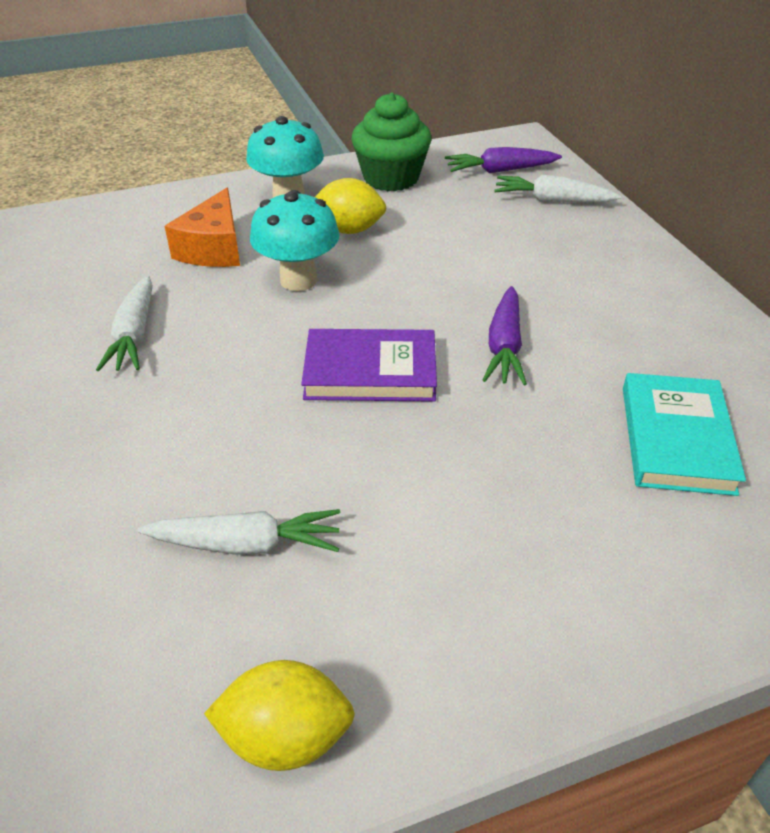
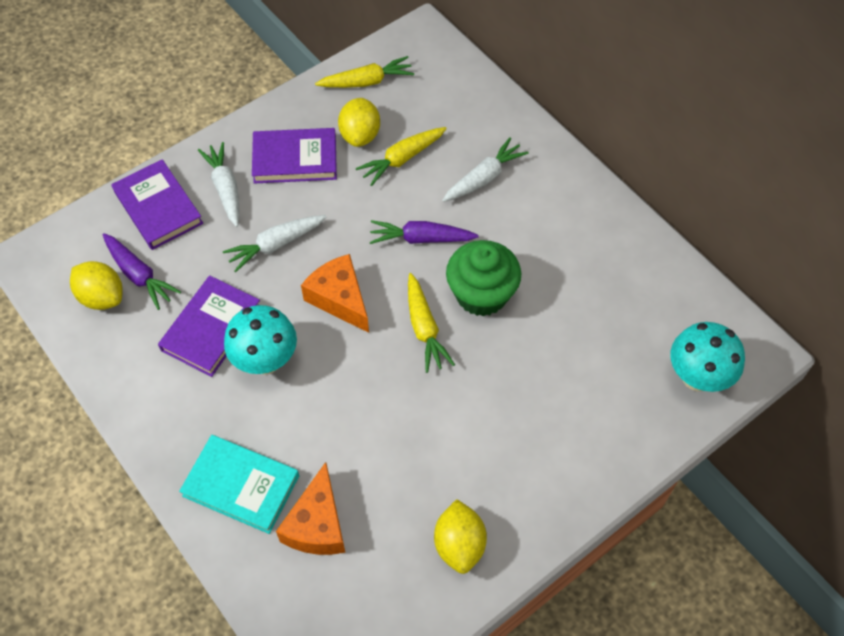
orange cheese: [165,188,240,267] = 1 -> [276,462,345,555] [301,254,369,333] = 2
purple book: [301,329,437,402] = 1 -> [112,159,203,250] [158,276,260,377] [252,128,337,184] = 3
yellow carrot: none = 0 -> [315,56,414,88] [356,127,447,186] [408,273,455,373] = 3
yellow lemon: [204,660,355,771] [315,178,387,234] = 2 -> [70,261,123,310] [338,98,380,147] [434,499,487,574] = 3

